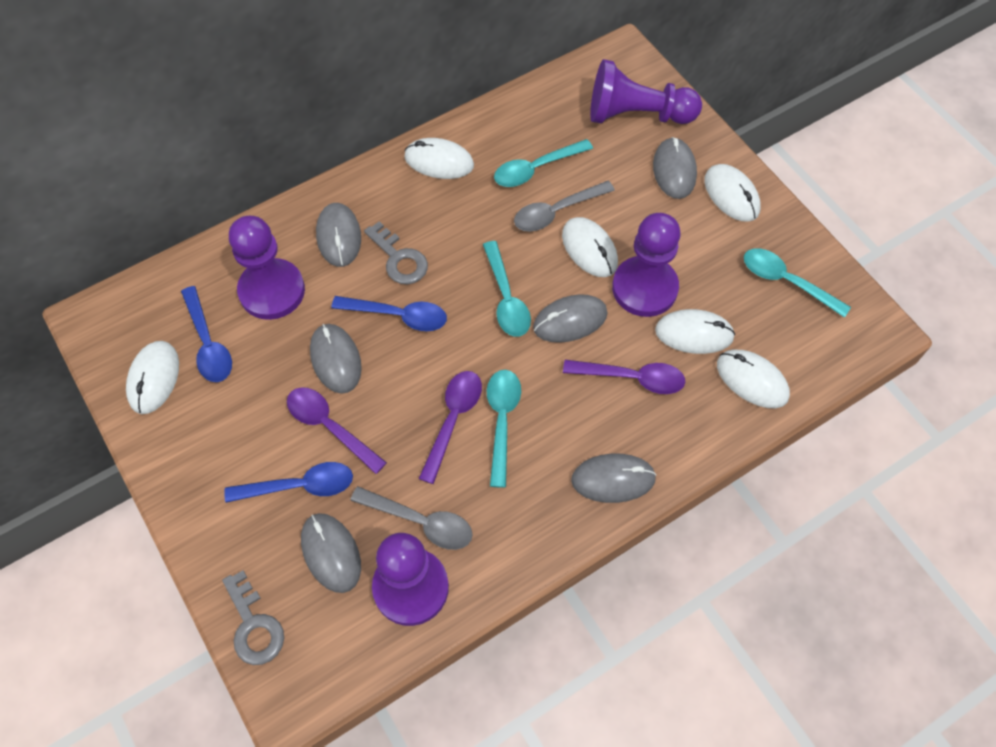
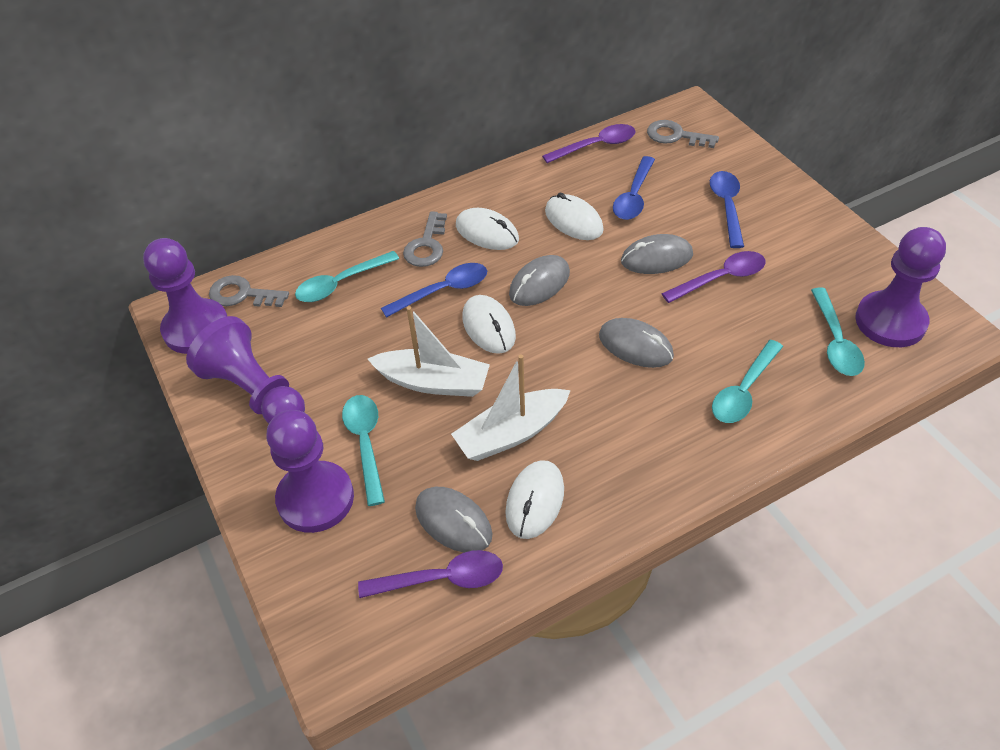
grey key: [222,570,284,665] [364,221,428,285] = 2 -> [209,275,289,307] [403,211,447,267] [647,120,719,148] = 3
grey mouse: [301,513,361,593] [310,324,362,394] [316,203,361,267] [533,294,608,343] [571,454,657,503] [653,137,697,199] = 6 -> [415,487,492,553] [509,255,570,306] [599,318,674,368] [621,234,693,274] = 4
grey spoon: [350,486,473,550] [514,181,615,232] = 2 -> none = 0
white boat: none = 0 -> [368,306,490,397] [451,355,571,461] = 2
white mouse: [126,341,179,414] [404,138,474,179] [562,217,618,277] [655,309,735,354] [704,164,761,222] [717,349,790,408] = 6 -> [456,208,519,250] [462,295,516,354] [505,460,564,539] [545,193,604,240] = 4

